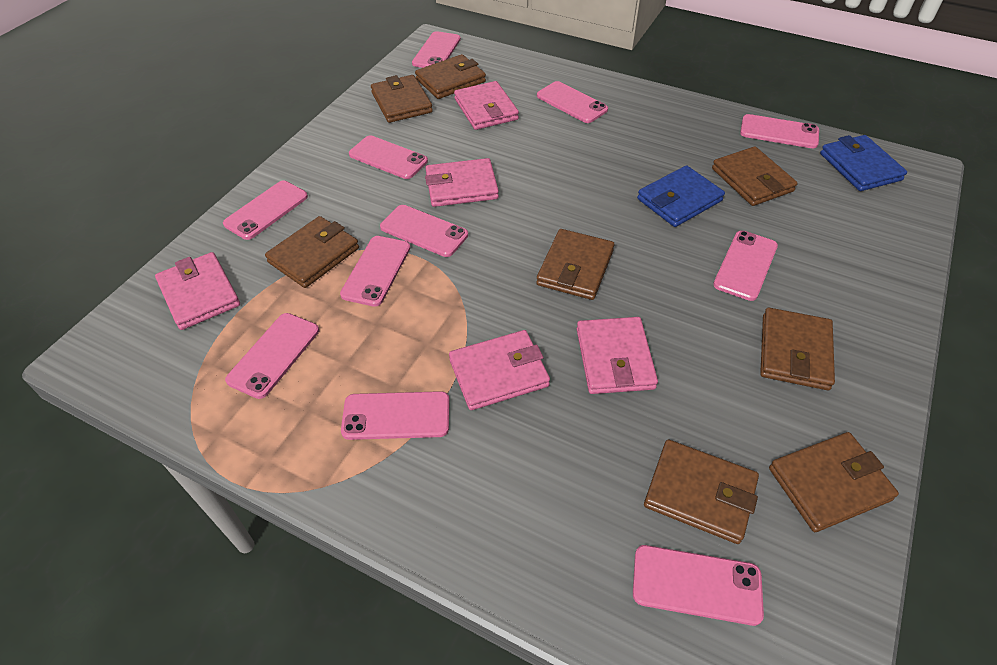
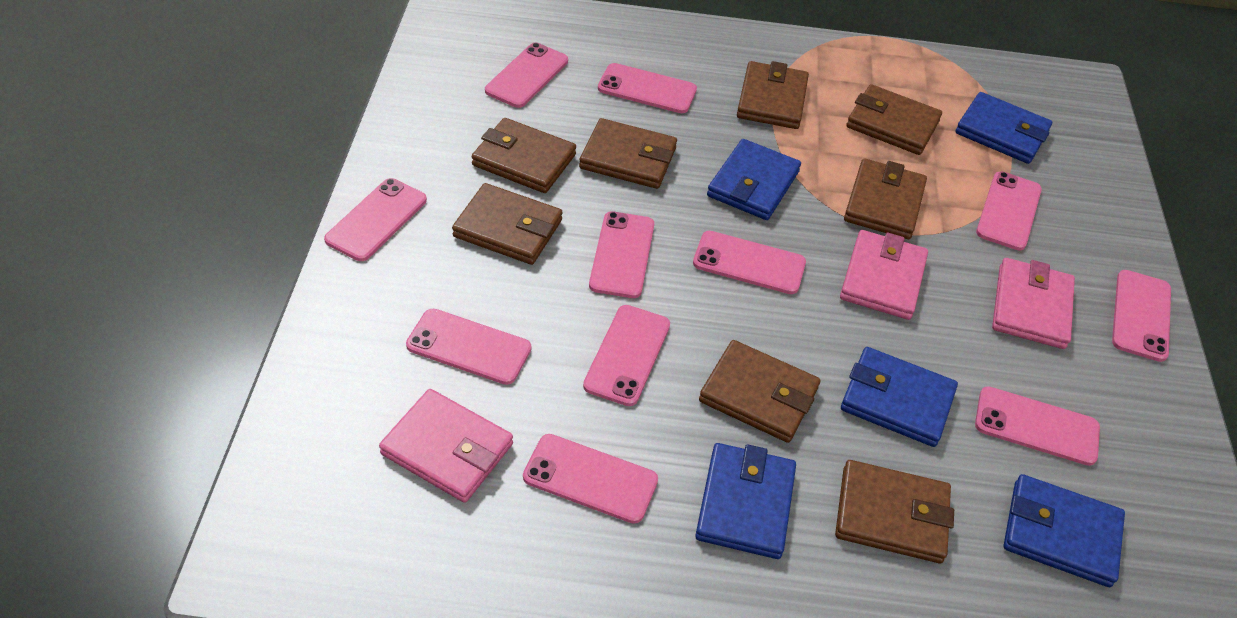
blue wallet: [637,165,725,227] [820,135,907,191] = 2 -> [695,443,796,559] [707,139,801,220] [841,347,958,447] [955,92,1052,164] [1004,474,1125,587] = 5
pink wallet: [155,252,240,330] [425,158,499,207] [449,330,550,410] [454,81,519,130] [577,317,658,394] = 5 -> [379,389,513,503] [840,230,928,320] [992,258,1075,349] = 3

